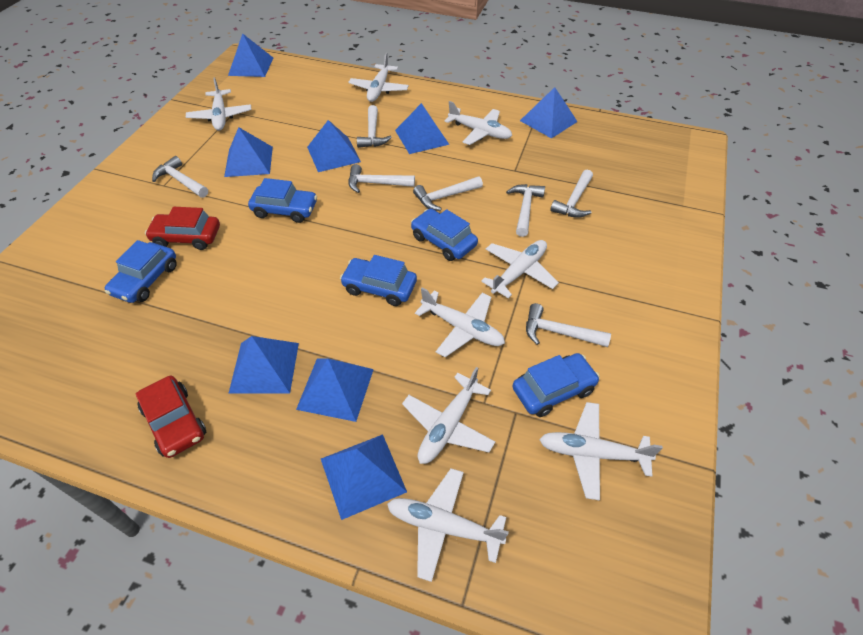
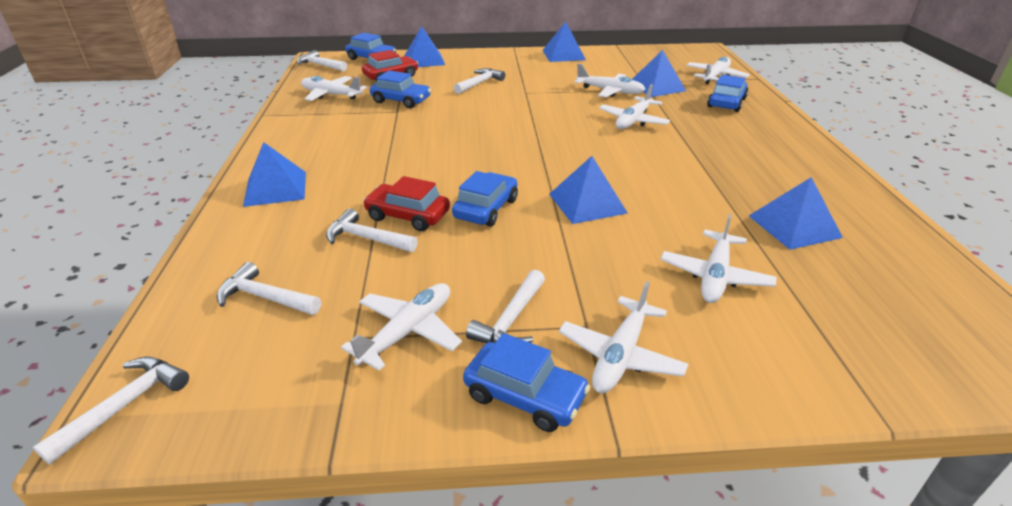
blue pyramid: [224,127,273,177] [228,33,273,77] [229,336,299,393] [296,358,374,422] [307,120,361,172] [321,434,407,520] [395,103,449,154] [520,87,578,139] = 8 -> [243,142,306,207] [404,26,445,67] [542,22,586,62] [549,156,628,224] [632,50,686,97] [749,177,843,250] = 6
white hammer: [152,156,208,198] [348,164,415,193] [357,105,392,148] [413,176,483,211] [506,184,545,237] [526,303,611,347] [550,170,593,218] = 7 -> [33,357,189,464] [217,262,321,315] [297,50,347,71] [326,208,418,252] [453,68,505,94] [466,270,545,343] = 6
white plane: [186,77,251,131] [348,53,409,102] [387,468,509,582] [402,367,495,464] [415,288,505,357] [445,101,512,145] [481,240,559,299] [539,402,663,500] = 8 -> [301,76,367,101] [341,283,462,371] [559,281,688,393] [575,64,645,97] [599,84,670,129] [661,214,777,303] [686,57,750,84] = 7

